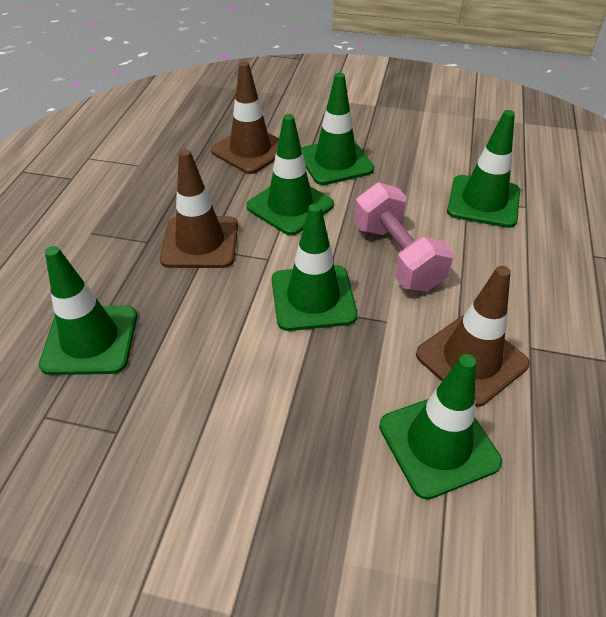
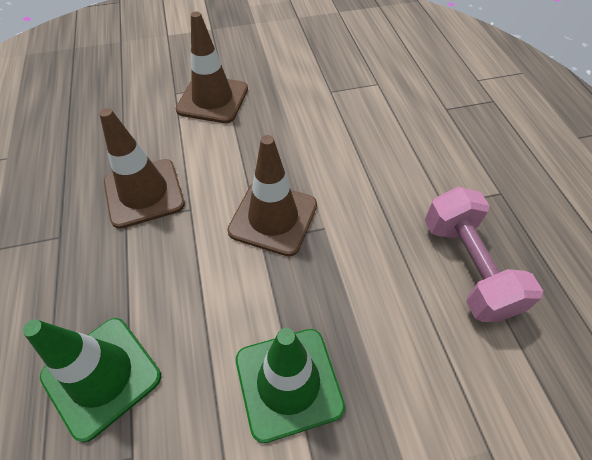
green traffic cone: [39,246,137,375] [246,114,334,235] [272,204,357,331] [301,73,374,185] [379,354,502,500] [447,110,520,228] = 6 -> [23,318,161,442] [236,328,345,443] = 2

